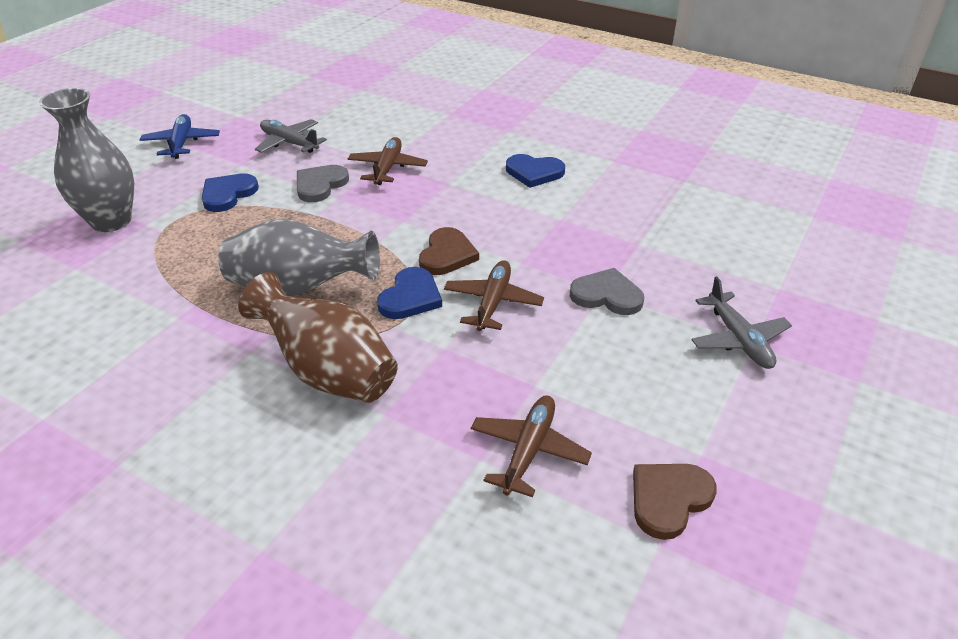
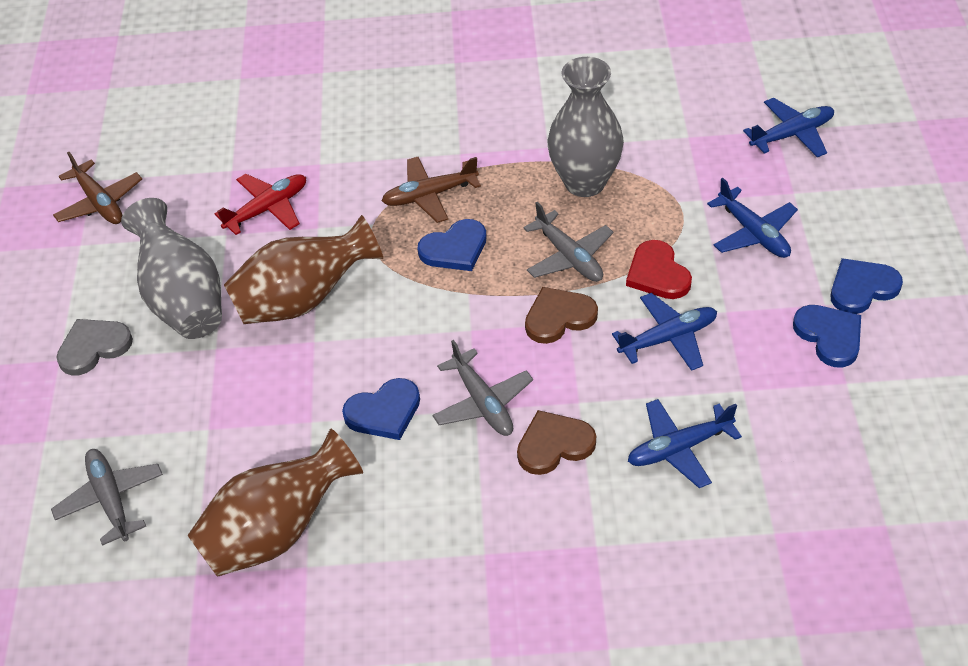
blue heart: [202,173,259,212] [377,267,442,319] [506,154,565,188] = 3 -> [342,378,420,440] [417,219,487,271] [793,305,861,368] [831,258,903,314] = 4
blue plane: [140,114,220,159] = 1 -> [612,293,717,371] [628,399,742,488] [707,178,798,258] [743,98,834,157] = 4
brown plane: [348,137,428,185] [444,260,544,331] [471,396,592,497] = 3 -> [53,152,142,224] [382,157,481,223] = 2
brown vase: [238,272,398,403] = 1 -> [187,428,363,577] [224,215,383,324] = 2
grey heart: [297,165,349,202] [570,268,644,315] = 2 -> [56,319,133,375] = 1
grey plane: [255,119,327,153] [692,276,792,369] = 2 -> [51,449,163,546] [432,340,533,436] [523,202,613,282] = 3
red heart: none = 0 -> [626,240,692,299] = 1
red plane: none = 0 -> [215,174,306,235] = 1

